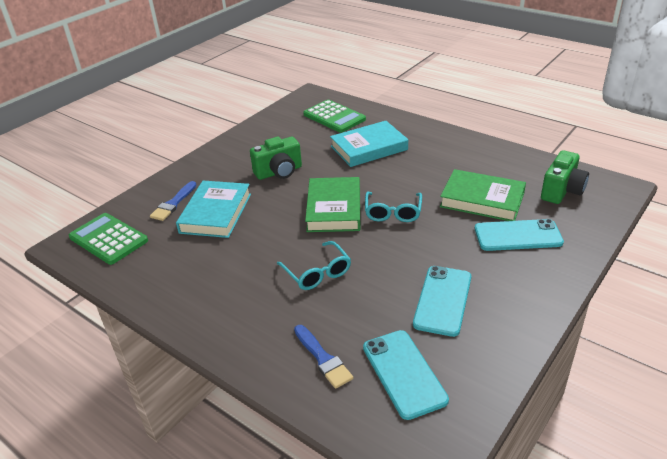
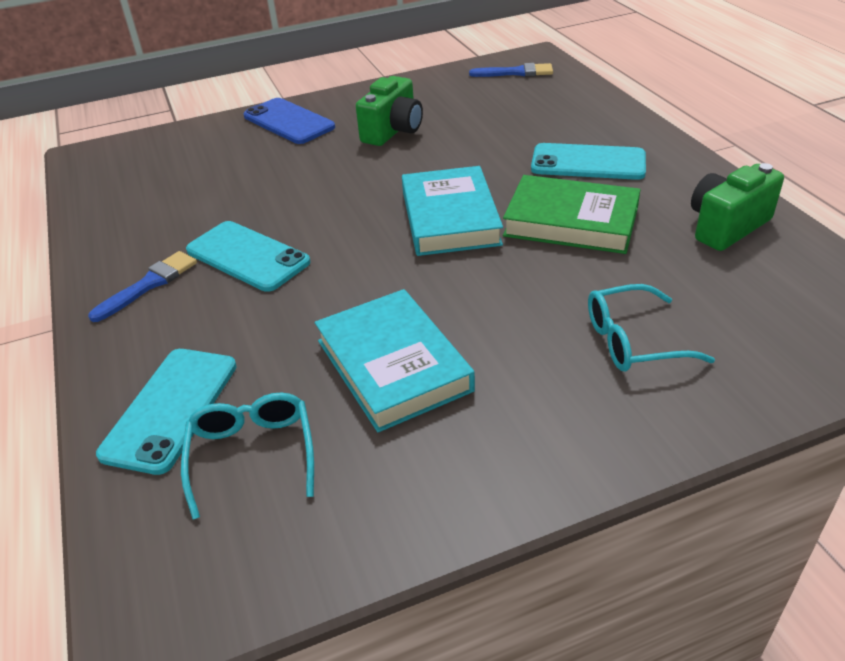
blue phone: none = 0 -> [244,98,335,144] = 1
green book: [305,177,360,232] [440,169,526,221] = 2 -> [503,175,641,254] = 1
green calculator: [69,213,148,265] [303,100,366,133] = 2 -> none = 0

